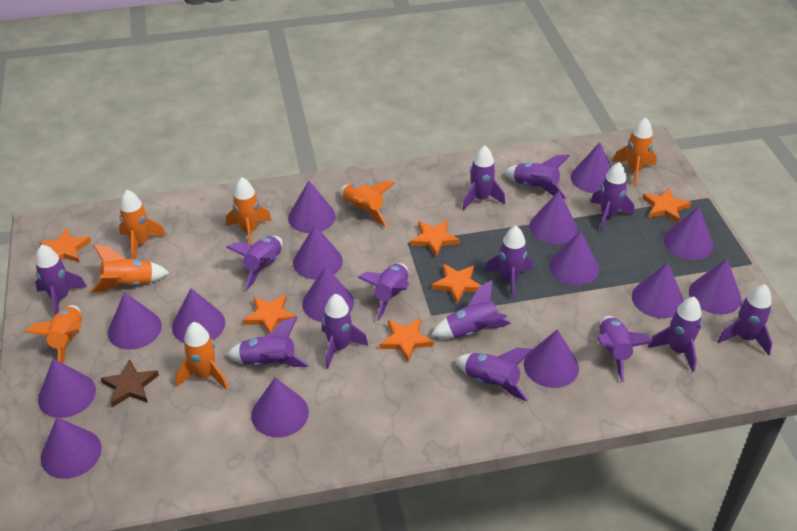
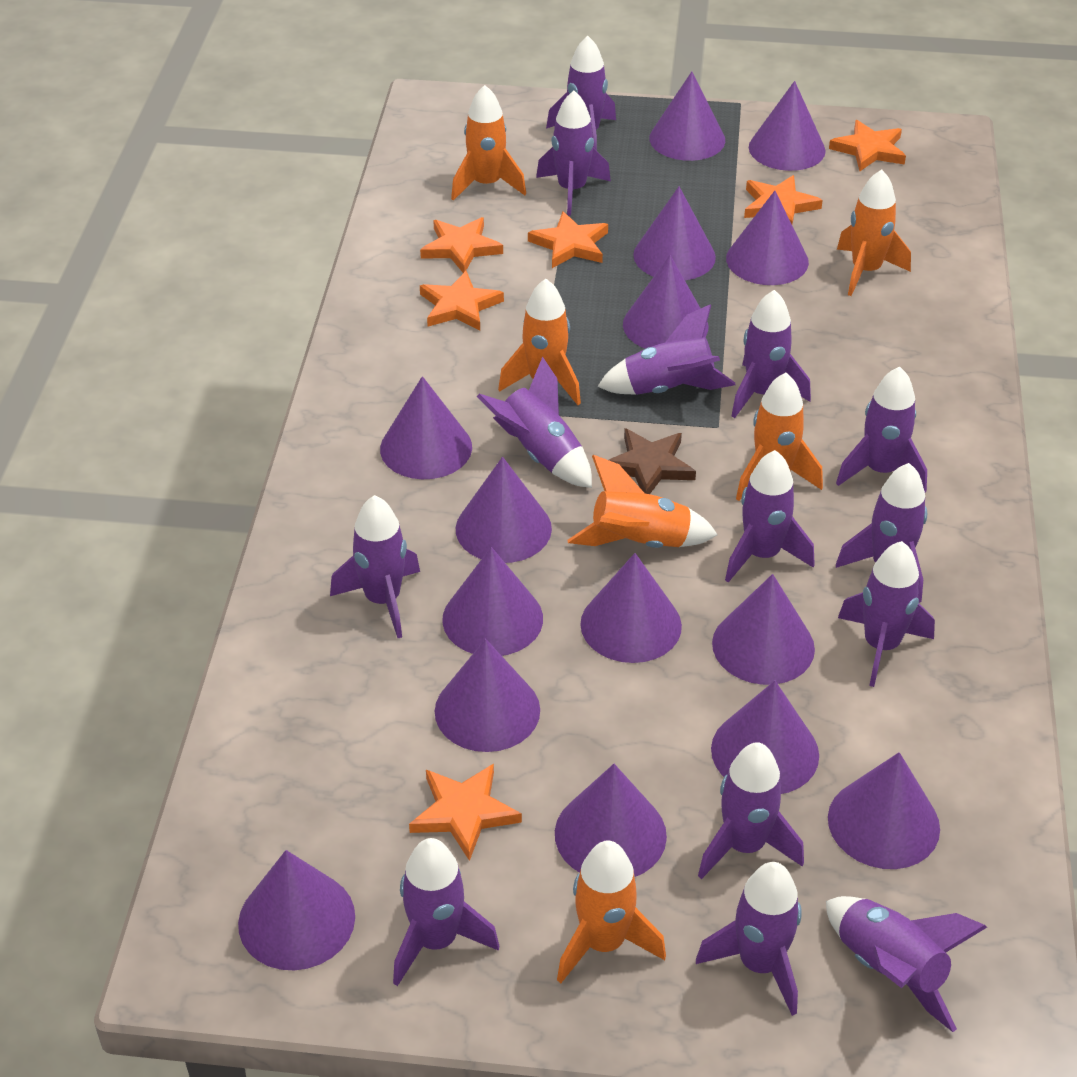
orange rocket: [25,305,82,363] [90,244,169,293] [119,190,166,259] [175,322,228,390] [226,177,272,245] [340,181,395,227] [613,117,657,186] = 7 -> [451,85,526,201] [498,279,581,405] [557,841,666,984] [568,455,717,548] [736,373,823,501] [837,169,911,296] = 6

